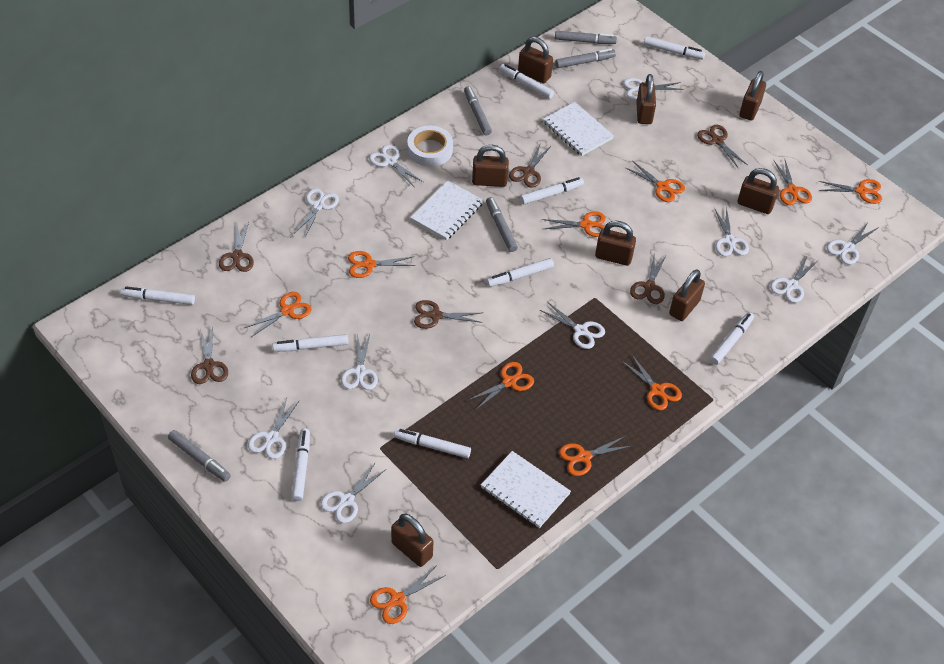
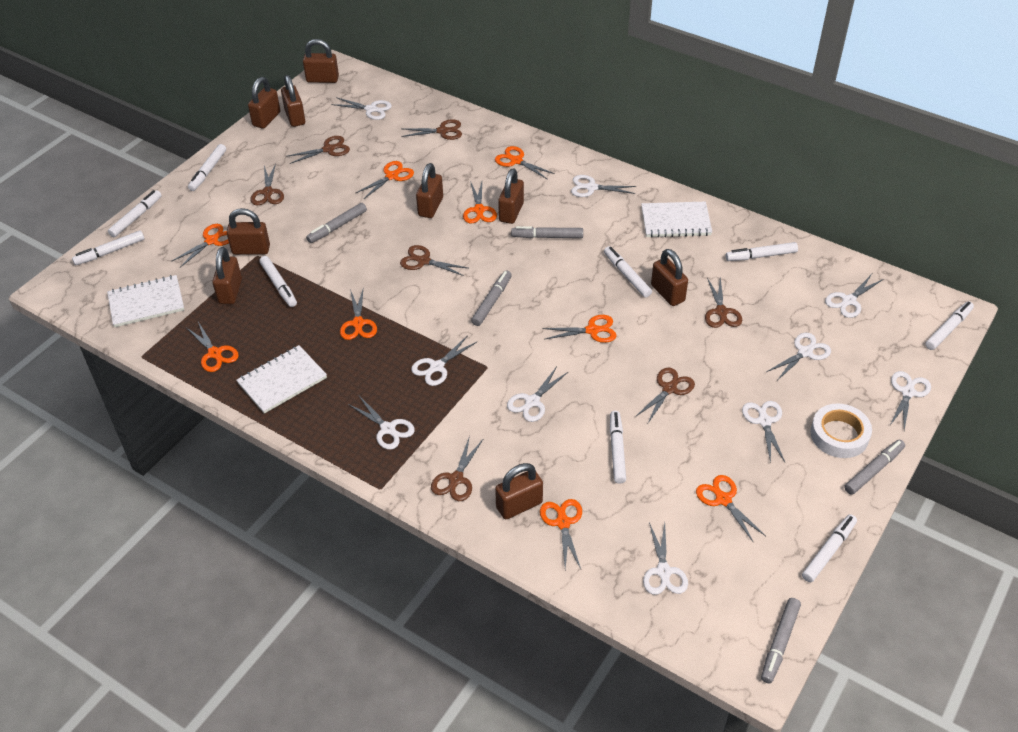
brown padlock: [391,514,433,567] [472,145,509,187] [518,37,553,83] [595,221,636,266] [636,74,656,124] [669,269,705,321] [738,168,779,214] [739,71,766,121] = 8 -> [212,247,242,304] [227,208,270,255] [248,77,280,129] [281,75,305,127] [303,39,339,83] [416,163,443,218] [495,463,543,519] [498,168,524,224] [651,249,688,306] = 9
brown scissors: [191,327,228,384] [219,222,254,272] [414,300,483,329] [509,142,551,187] [630,254,667,304] [697,125,747,169] = 6 -> [251,163,284,205] [286,136,350,164] [400,245,468,276] [401,119,462,140] [431,436,483,501] [635,367,695,423] [705,277,742,328] = 7
orange scissors: [244,292,312,337] [348,251,415,278] [370,565,446,624] [467,362,534,409] [542,211,606,237] [559,436,632,476] [622,354,682,410] [626,161,685,202] [773,160,812,205] [819,179,882,204] = 10 -> [171,224,229,267] [187,322,239,372] [340,289,377,340] [356,161,414,199] [463,181,497,224] [495,146,555,179] [540,499,582,569] [543,315,617,343] [696,475,766,543] = 9

